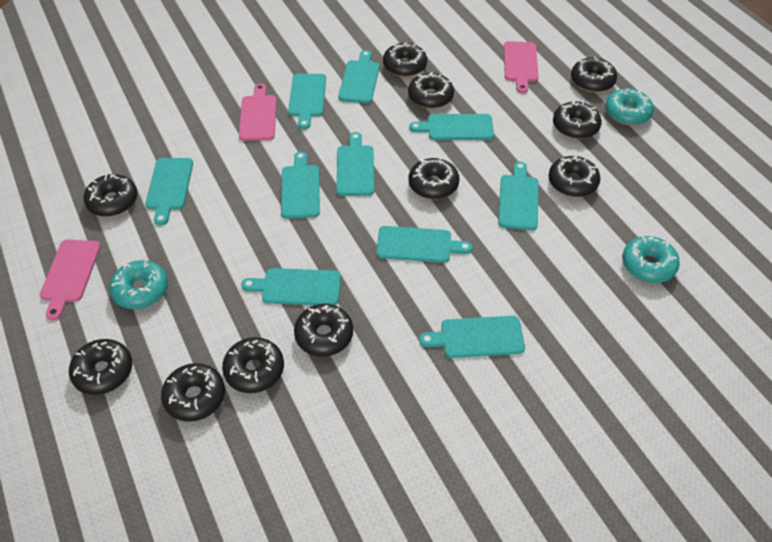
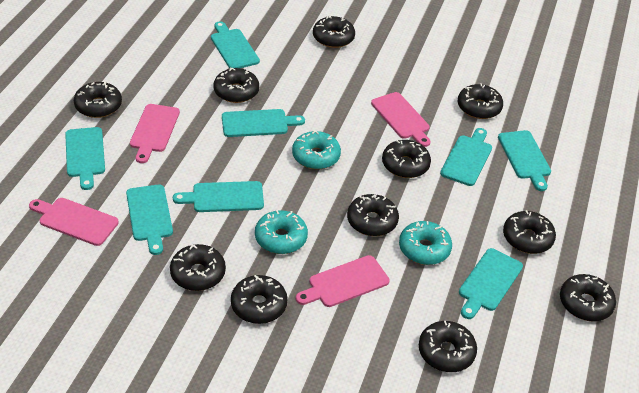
pink cutting board: [40,240,101,321] [239,83,277,141] [504,41,539,93] = 3 -> [29,198,119,246] [130,104,180,163] [296,255,390,307] [371,92,431,147] = 4
turquoise cutting board: [145,158,193,226] [241,268,341,305] [281,152,320,219] [288,74,326,129] [336,132,374,196] [338,50,379,104] [376,226,472,263] [409,114,494,140] [419,316,525,358] [498,162,539,231] = 10 -> [65,127,105,190] [126,185,173,255] [173,181,264,212] [211,21,260,68] [222,109,305,137] [440,128,492,186] [459,248,523,319] [498,130,551,191] = 8

